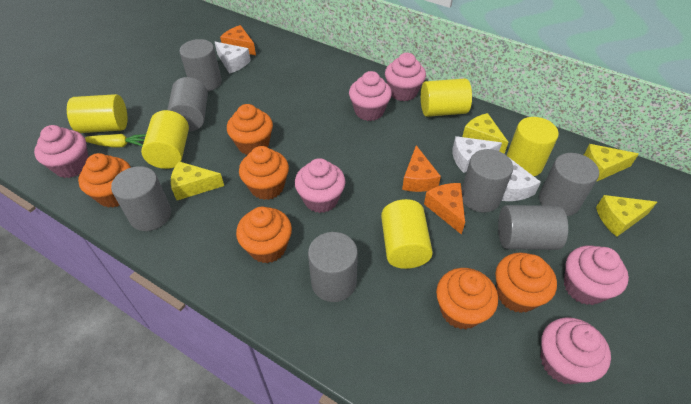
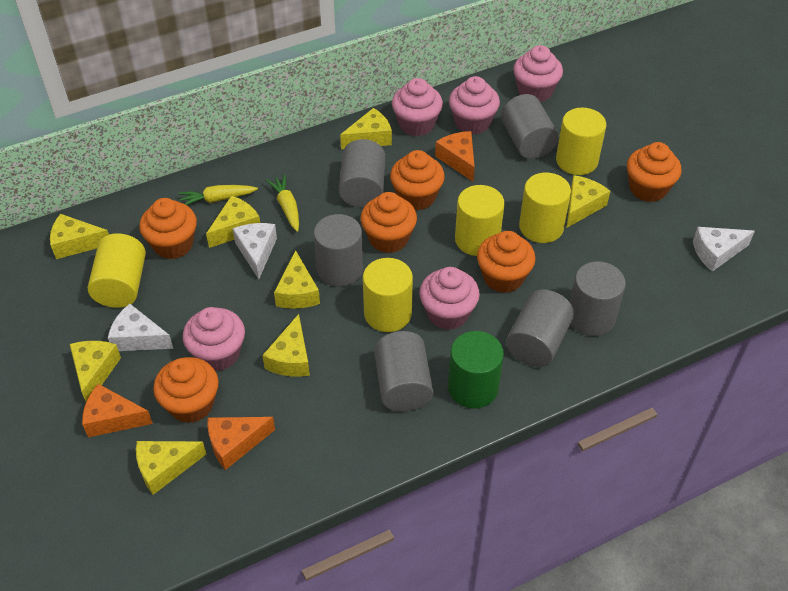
green cylinder: none = 0 -> [448,331,504,408] = 1
grey cylinder: [111,166,171,231] [167,77,208,132] [179,39,222,92] [308,232,358,302] [462,149,513,213] [498,205,568,250] [539,153,599,216] = 7 -> [314,214,363,287] [339,139,386,208] [374,331,433,412] [501,94,559,159] [506,289,574,367] [570,261,626,336] = 6
pink cupcake: [34,125,88,178] [295,158,345,213] [349,71,392,121] [385,53,426,101] [540,317,611,384] [564,246,629,305] = 6 -> [183,307,245,371] [392,78,443,136] [419,267,480,330] [449,76,500,135] [513,45,563,102] = 5
yellow carrot: [85,134,146,147] = 1 -> [178,185,258,205] [266,175,299,232] = 2
yellow cheese: [171,161,224,200] [462,113,508,154] [584,144,639,182] [596,195,657,237] = 4 -> [50,214,109,259] [70,341,121,401] [136,441,206,495] [206,196,260,248] [262,314,310,377] [274,250,320,309] [340,108,392,149] [567,175,610,228] = 8

